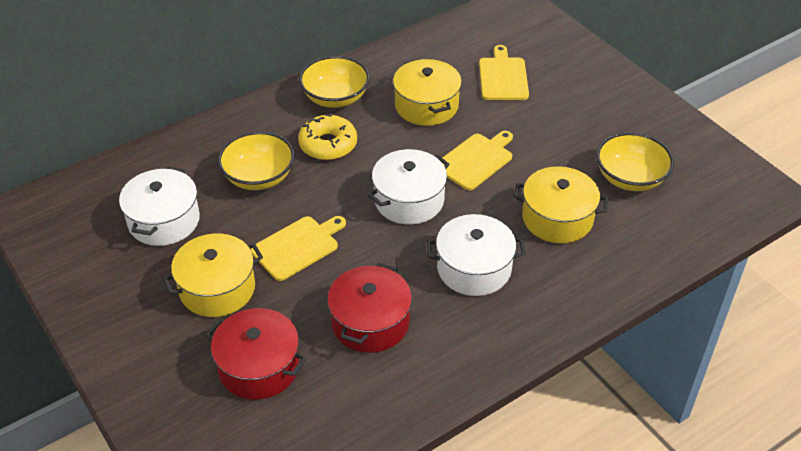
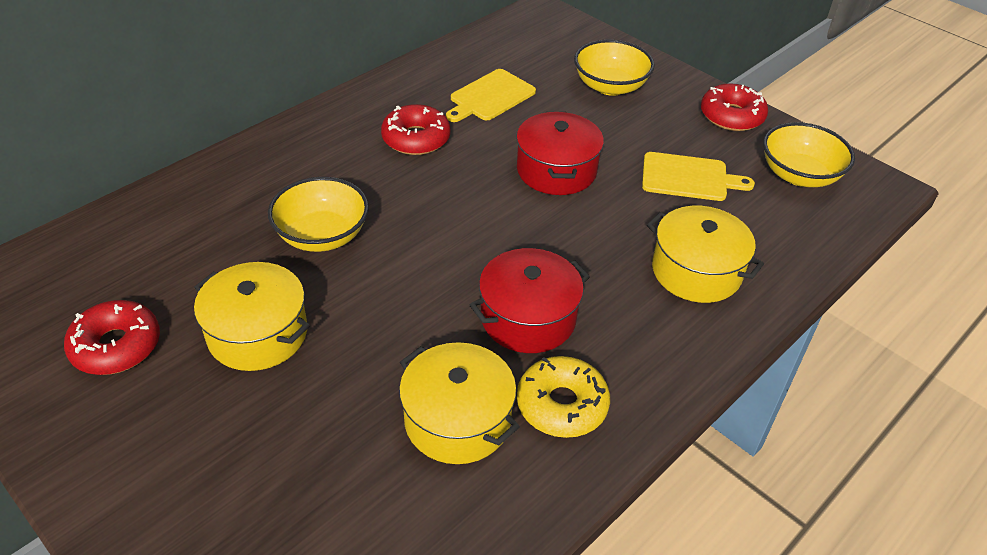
red donut: none = 0 -> [64,300,160,375] [381,104,451,155] [701,84,768,131] = 3
white pot: [119,167,200,246] [368,149,450,225] [427,214,526,296] = 3 -> none = 0
yellow cutting board: [250,216,346,281] [443,131,513,190] [479,45,529,100] = 3 -> [446,69,536,122] [642,152,755,201] = 2

